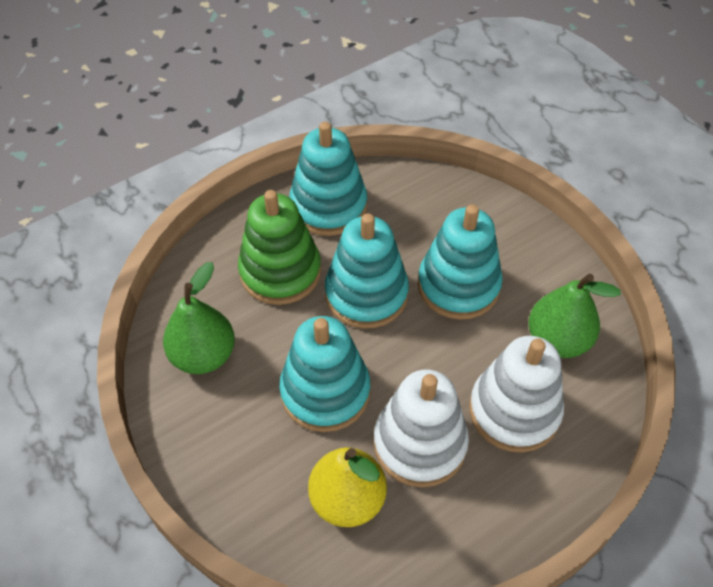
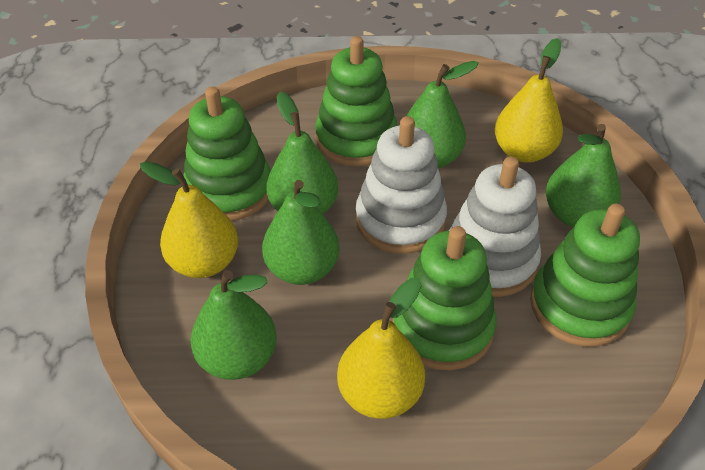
green pear: [163,262,235,374] [528,274,621,358] = 2 -> [191,270,277,380] [262,180,339,285] [266,91,338,214] [406,61,479,168] [546,124,621,227] = 5
green stacking toy: [238,190,321,305] = 1 -> [183,86,271,221] [315,36,398,167] [393,226,496,370] [530,204,640,347] = 4
turquoise stacking toy: [279,316,370,432] [289,122,367,236] [325,213,409,329] [418,204,503,320] = 4 -> none = 0
yellow pear: [308,447,387,527] = 1 -> [140,161,238,278] [337,278,425,419] [495,38,563,163] = 3

